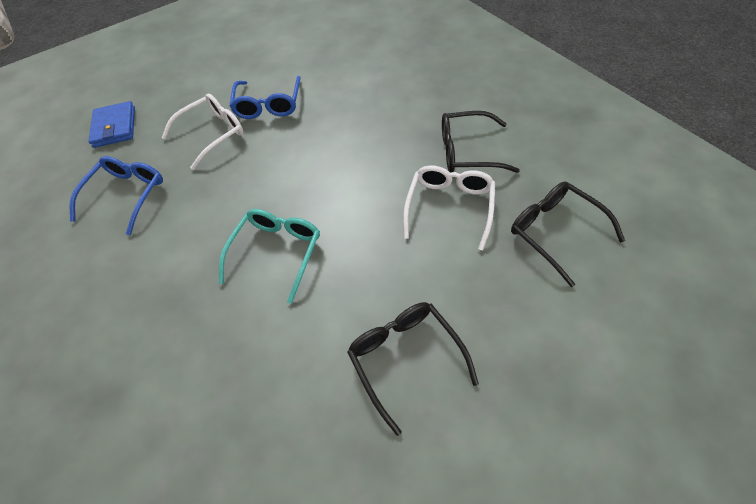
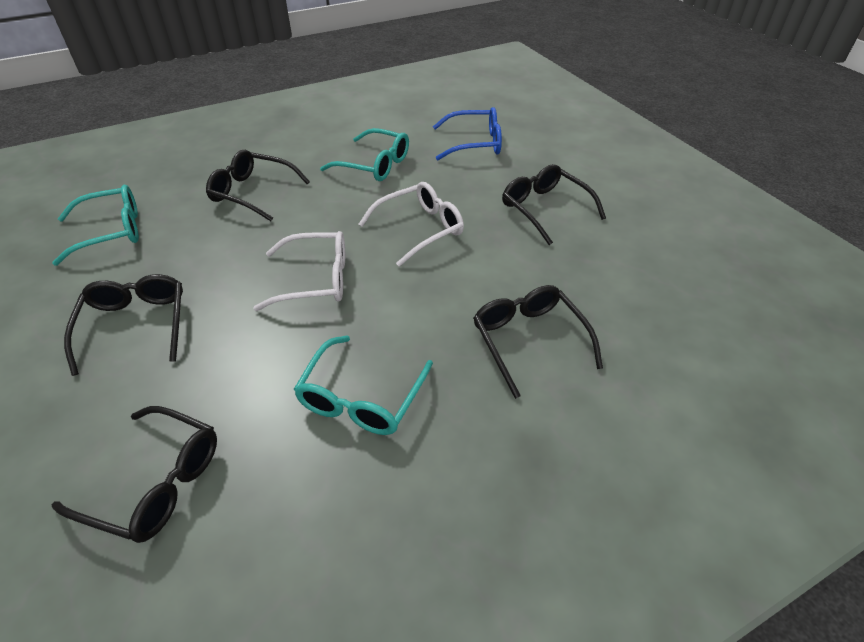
black glasses: [347,302,479,436] [442,111,520,173] [511,181,625,287] = 3 -> [52,406,217,543] [64,274,183,376] [206,150,310,221] [473,285,603,399] [502,164,606,245] = 5
blue glasses: [70,156,163,235] [229,76,301,119] = 2 -> [433,107,502,160] = 1
blue wallet: [88,101,135,148] = 1 -> none = 0
turquoise glasses: [219,209,320,304] = 1 -> [52,185,139,266] [294,335,433,435] [320,128,409,181] = 3

